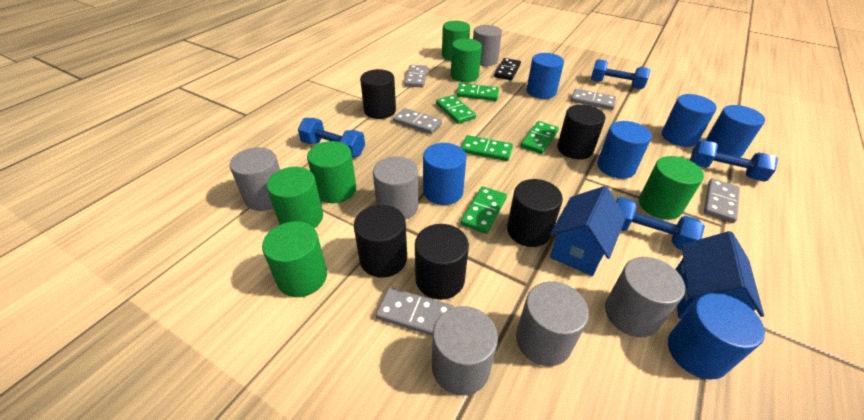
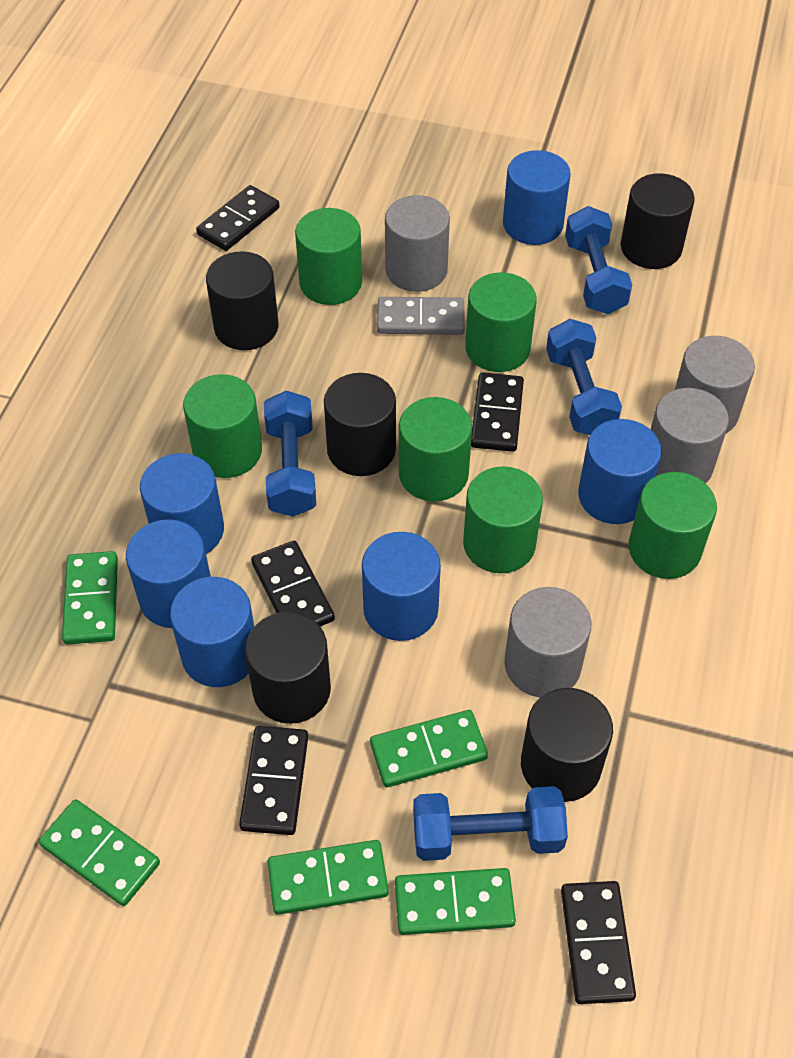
black domino: [494,58,521,80] = 1 -> [196,185,280,251] [239,726,308,835] [251,541,335,626] [471,372,524,452] [561,881,636,1004] = 5
blue house: [550,186,626,276] [675,231,764,319] = 2 -> none = 0
grey cylinder: [230,147,280,211] [373,156,419,220] [432,306,498,395] [473,25,502,66] [516,281,589,366] [605,257,685,337] = 6 -> [385,195,450,292] [504,587,591,697] [651,388,729,483] [675,336,755,433] = 4
grey domino: [376,287,454,336] [393,108,442,134] [404,65,428,87] [571,89,616,110] [704,178,740,223] = 5 -> [377,297,465,335] = 1

